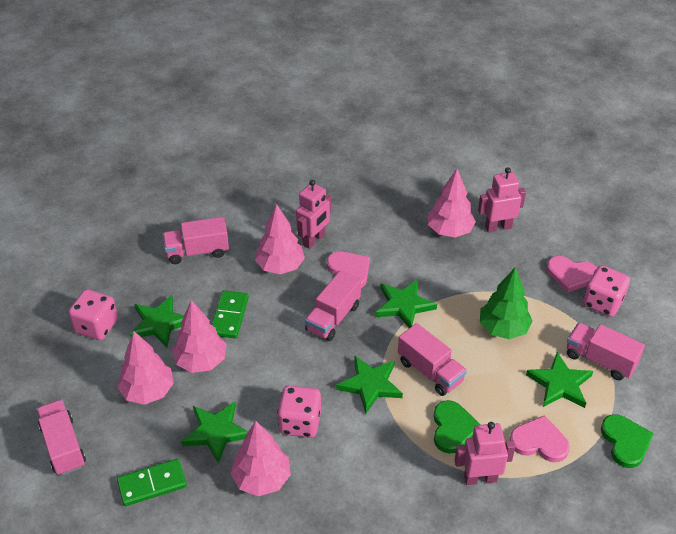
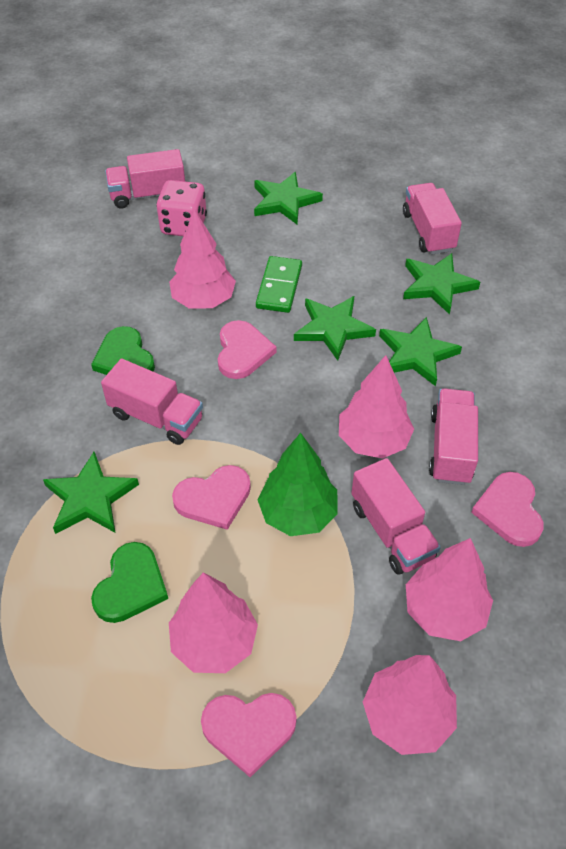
green domino: [117,459,187,506] [212,290,249,338] = 2 -> [256,256,302,313] = 1
pink dice: [68,289,118,340] [277,385,321,438] [583,265,630,317] = 3 -> [156,180,207,236] = 1
pink heart: [327,251,370,288] [509,415,570,462] [547,256,597,293] = 3 -> [172,465,251,530] [201,693,297,777] [218,320,276,379] [471,472,544,547] = 4
pink robot: [296,180,331,249] [454,422,515,485] [478,167,526,233] = 3 -> none = 0

